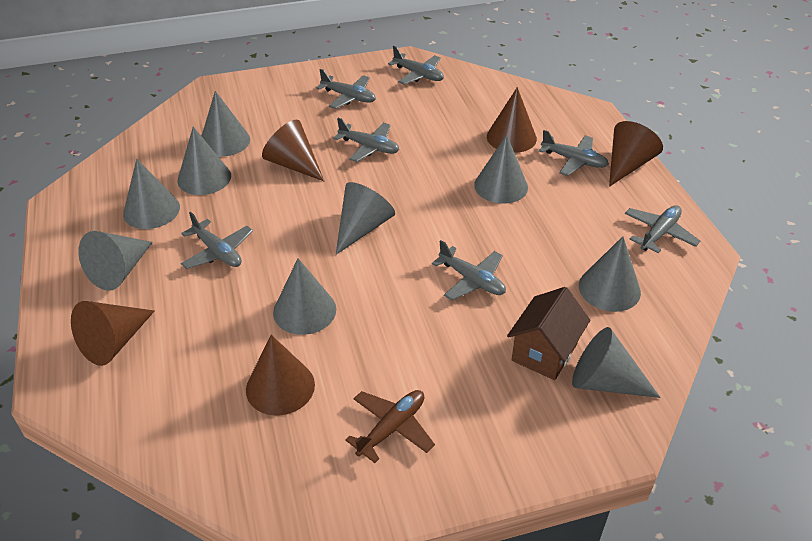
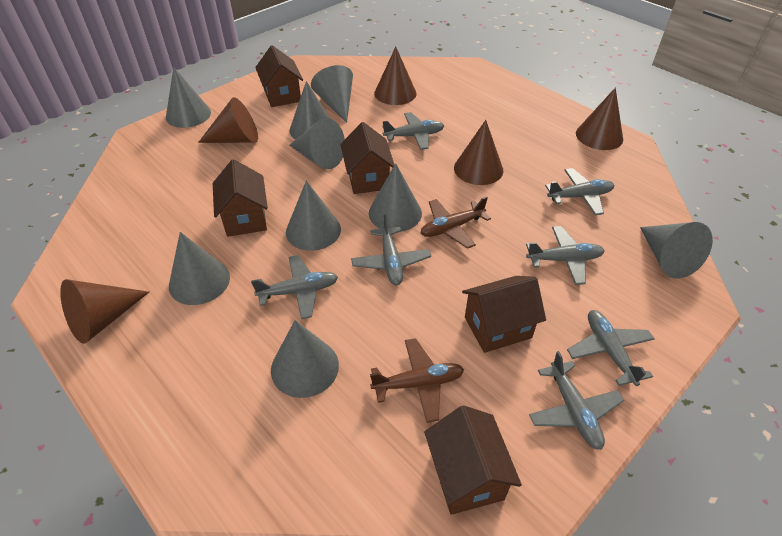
brown house: [507,287,590,380] = 1 -> [213,159,268,237] [255,45,303,107] [340,122,394,194] [424,405,522,515] [462,276,546,353] = 5
brown plane: [345,390,435,463] = 1 -> [370,338,464,423] [421,196,491,249] = 2

